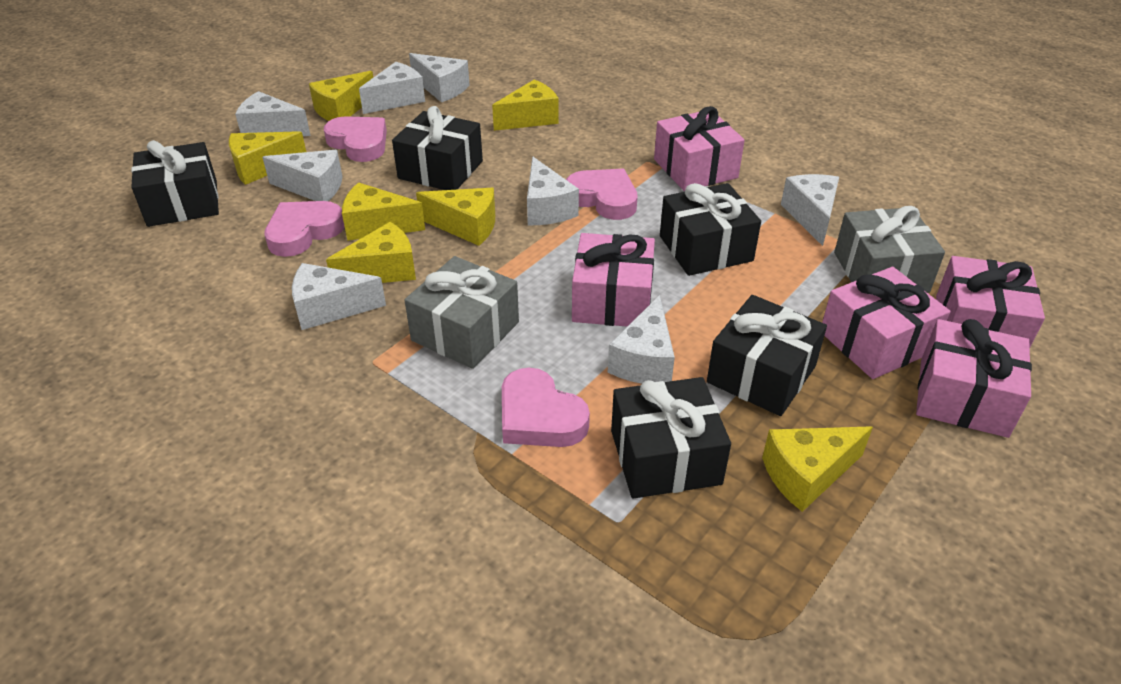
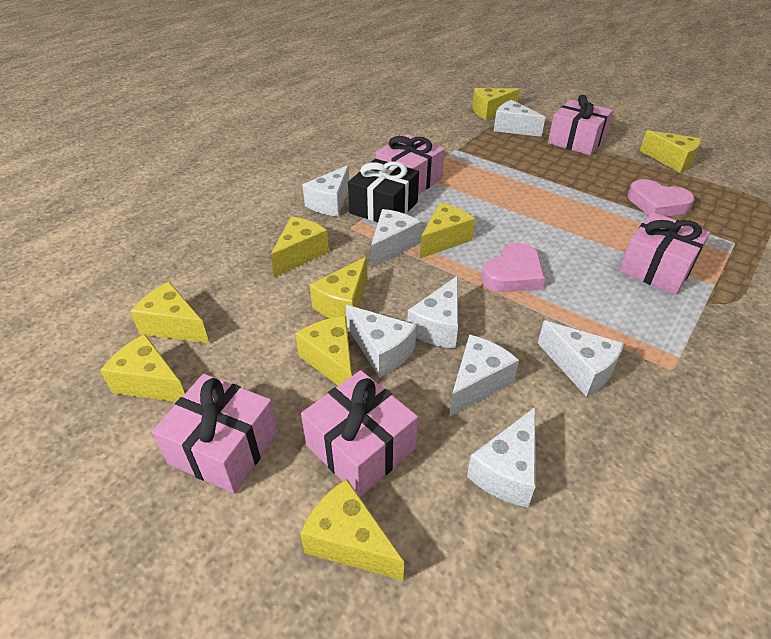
black gift: [131,140,219,227] [392,106,483,190] [611,377,731,499] [660,183,761,276] [707,295,827,416] = 5 -> [348,159,419,222] = 1
grey gift: [405,256,519,369] [834,206,945,293] = 2 -> none = 0
pink heart: [264,201,345,257] [324,116,387,162] [502,368,590,447] [566,169,638,220] = 4 -> [481,243,545,292] [628,179,694,217] = 2
yellow cheese: [229,131,306,185] [309,71,373,121] [326,222,416,283] [342,182,425,241] [416,188,495,246] [492,79,559,131] [762,426,873,512] = 7 -> [100,334,185,402] [130,282,209,343] [271,216,329,277] [295,316,352,386] [300,479,404,581] [310,256,367,318] [420,203,475,258] [472,88,520,120] [640,130,701,173] = 9

